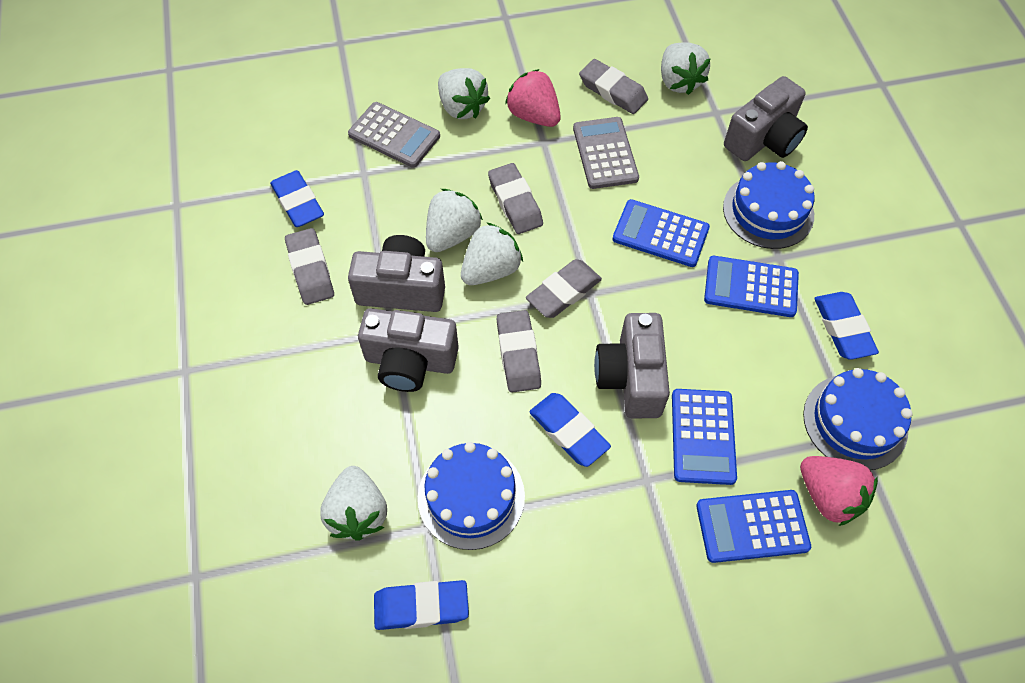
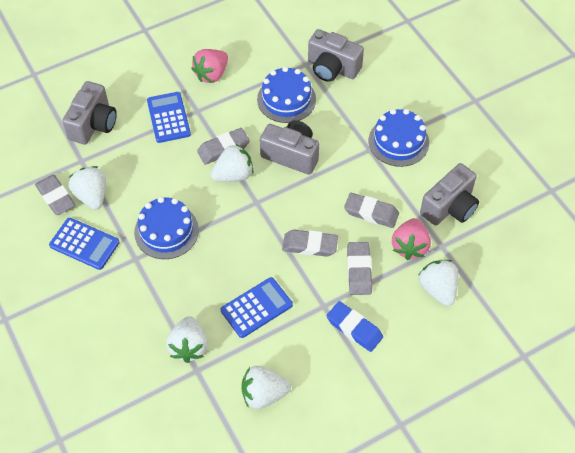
blue calculator: [613,199,710,267] [672,389,737,485] [696,490,811,563] [704,256,799,317] = 4 -> [49,218,120,270] [147,92,191,143] [221,277,293,338] = 3
blue eraser: [270,170,324,227] [374,580,469,630] [529,393,611,467] [814,292,879,360] = 4 -> [327,301,383,352] = 1
grey calculator: [348,102,440,168] [573,117,639,189] = 2 -> none = 0

